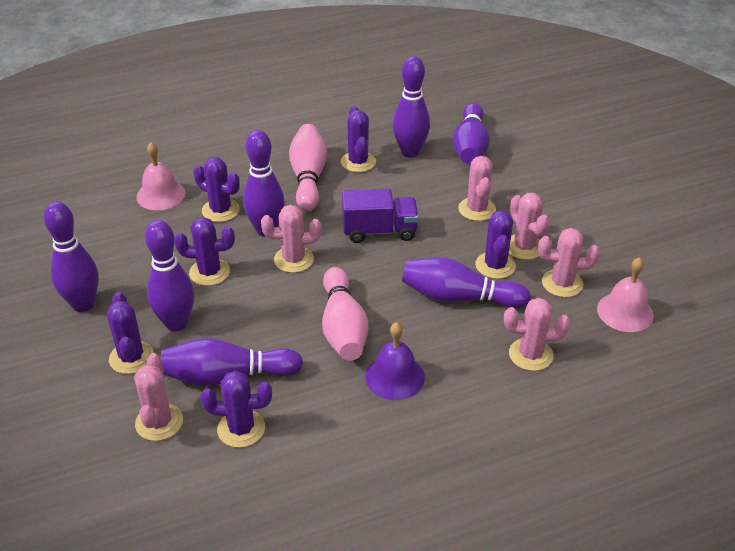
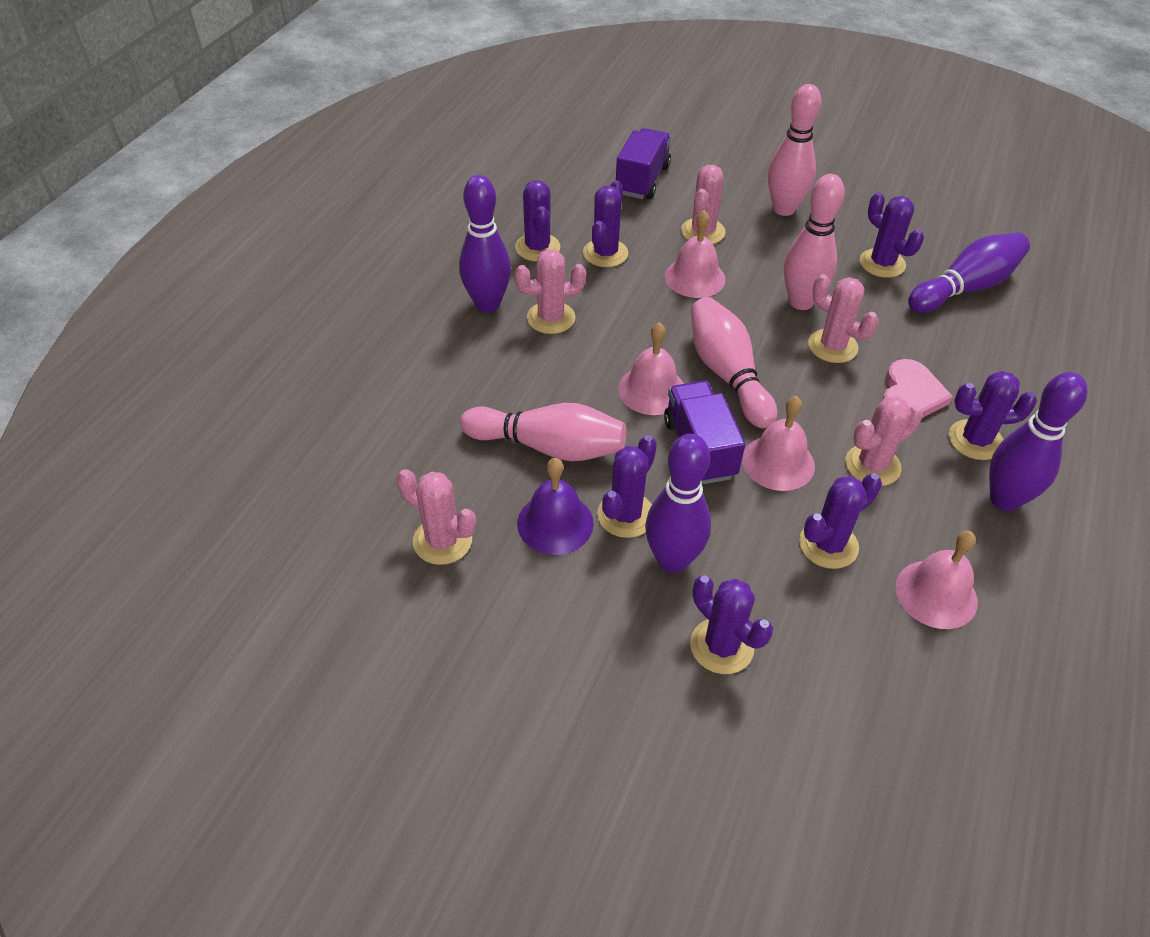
pink bell: [136,142,185,210] [597,257,654,332] = 2 -> [618,322,684,415] [665,210,726,298] [742,396,815,491] [896,531,978,629] = 4
pink bowling pin: [289,124,327,211] [322,267,368,361] = 2 -> [460,403,626,461] [691,297,777,428] [768,84,821,216] [784,174,845,310] = 4
pink cactus: [134,353,183,441] [261,205,322,273] [458,156,496,221] [504,298,570,371] [509,193,550,260] [538,228,600,297] = 6 -> [397,469,476,565] [514,249,586,334] [681,165,726,244] [808,274,879,363] [845,396,923,486] = 5
pink heart: none = 0 -> [882,359,953,418] = 1
purple bowling pin: [44,202,99,312] [145,220,194,331] [161,338,303,386] [243,130,285,237] [393,56,430,158] [402,257,531,309] [452,103,490,164] = 7 -> [459,175,511,312] [645,434,711,573] [908,232,1030,313] [989,372,1088,511] = 4
purple cactus: [107,292,154,374] [174,217,235,286] [193,157,240,222] [200,371,272,448] [341,106,376,172] [475,211,516,279] = 6 -> [515,180,560,262] [583,180,628,267] [597,435,657,538] [690,575,773,674] [799,473,882,569] [860,192,924,278] [949,371,1037,460] = 7
purple truck: [342,189,419,243] = 1 -> [616,128,671,199] [664,381,745,484] = 2

